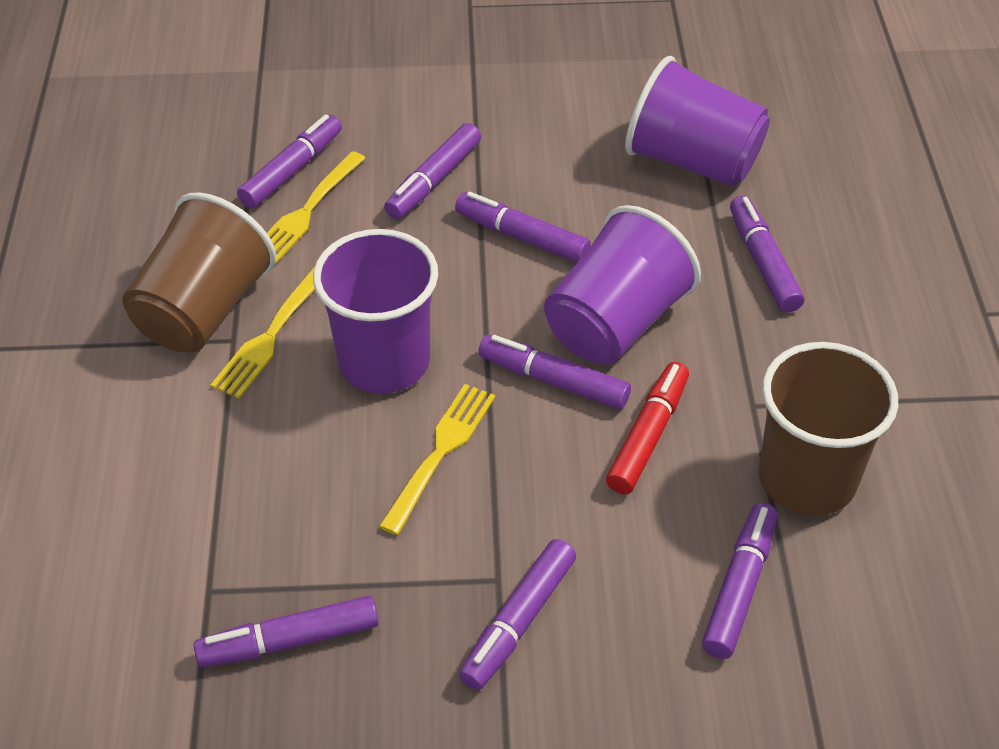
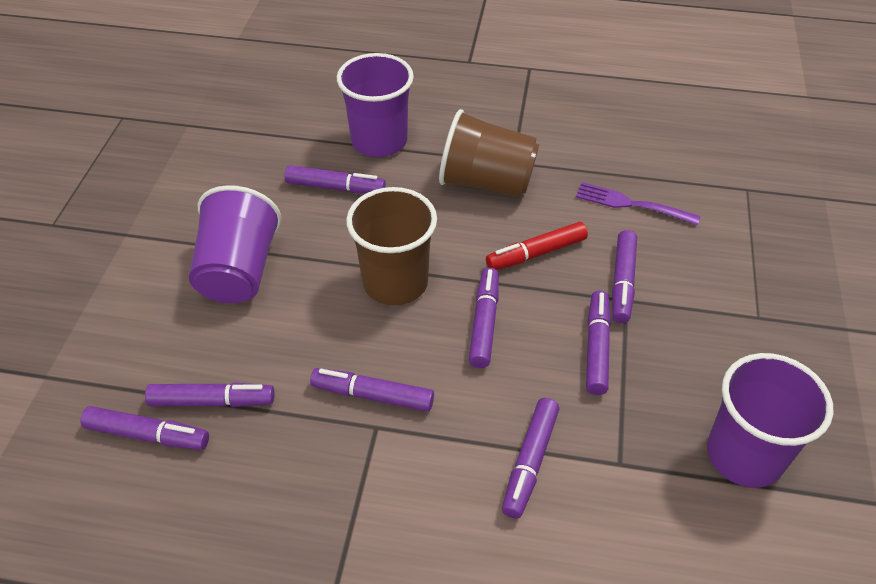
purple fork: none = 0 -> [576,182,701,225] = 1
yellow fork: [210,266,315,398] [267,151,365,264] [379,384,495,535] = 3 -> none = 0

